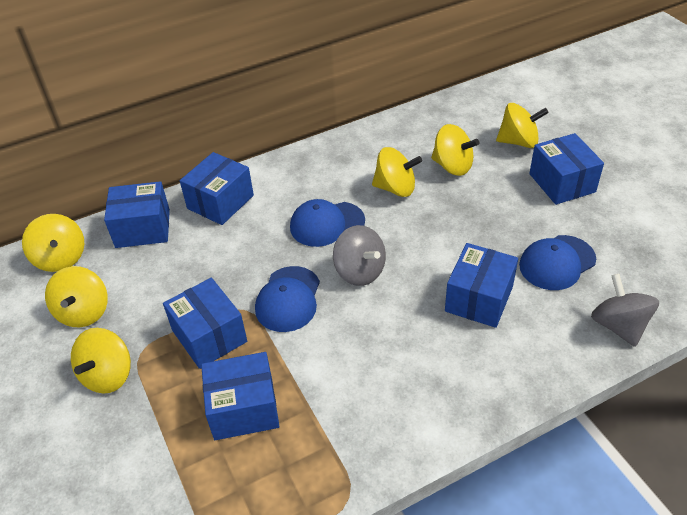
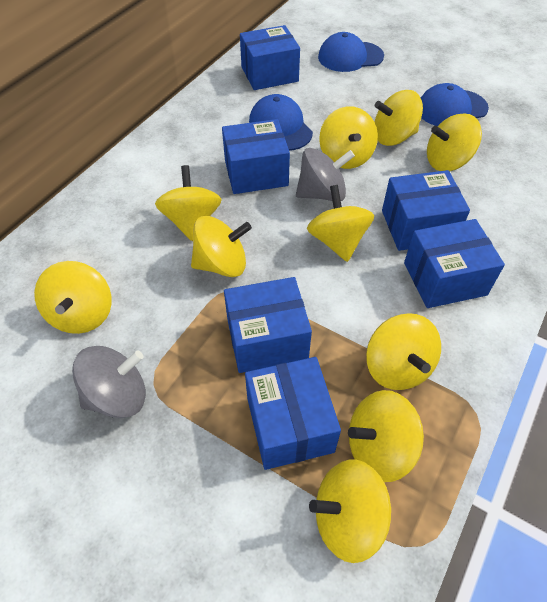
yellow spinning top: [22,214,84,272] [45,266,108,327] [71,328,131,393] [372,147,422,197] [431,124,479,176] [496,103,549,148] = 6 -> [34,261,112,334] [155,165,222,241] [191,216,252,277] [307,185,374,262] [309,459,391,563] [319,106,378,169] [348,390,424,482] [366,313,441,390] [374,90,423,146] [427,113,482,171] = 10

